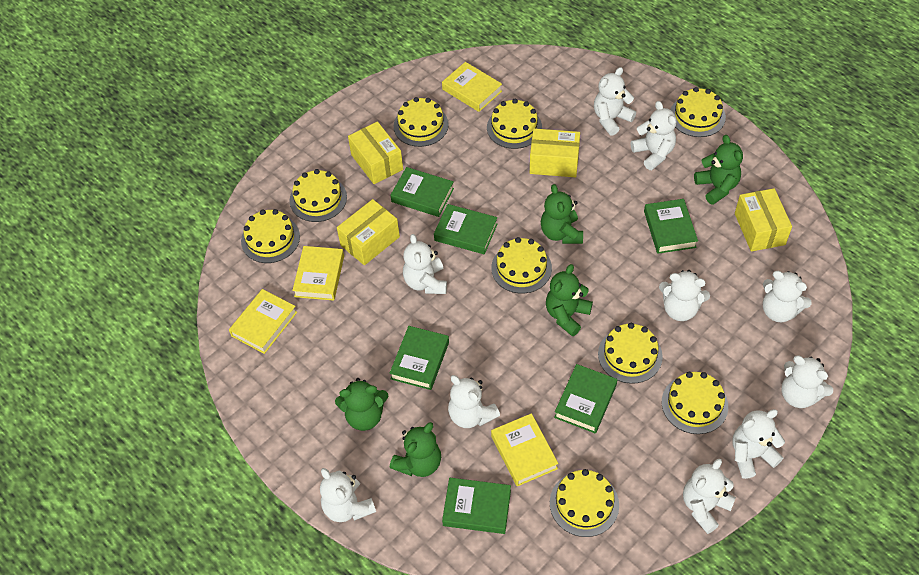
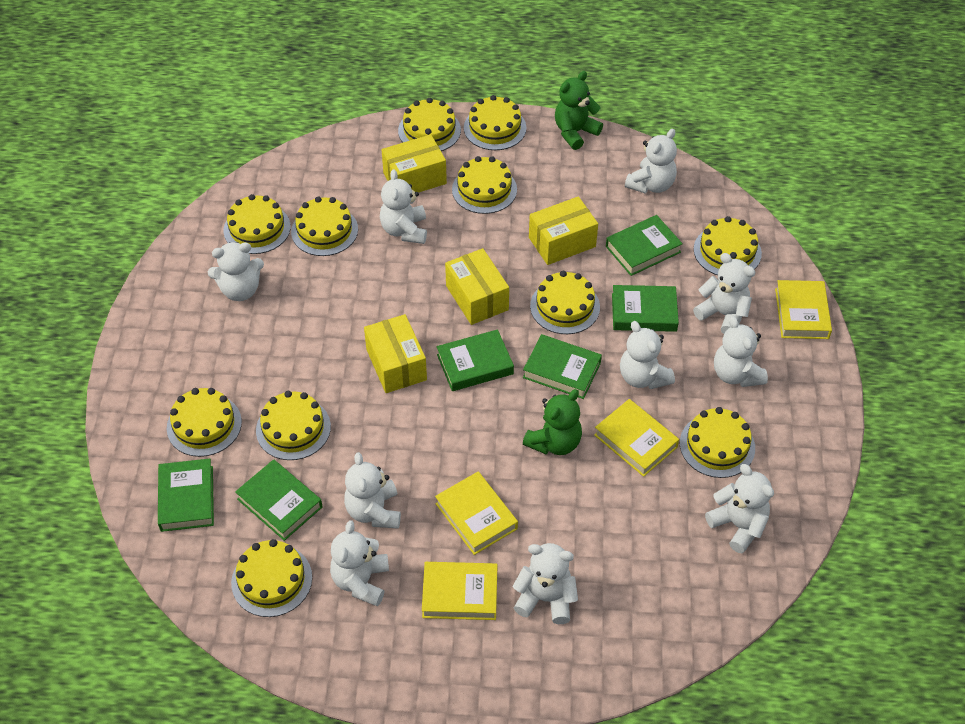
green teddy bear: [335,378,388,431] [390,422,441,477] [541,184,583,244] [546,264,593,336] [694,135,743,205] = 5 -> [523,389,582,455] [555,71,603,150] = 2
yellow cake: [241,209,300,263] [290,169,347,222] [394,97,449,147] [487,99,542,149] [491,237,552,294] [550,469,619,537] [598,323,663,384] [662,372,728,434] [670,87,726,137] = 9 -> [167,388,242,457] [224,194,291,254] [231,539,312,617] [256,391,331,460] [291,197,358,256] [398,98,461,151] [452,156,517,214] [464,95,526,150] [530,271,600,334] [680,407,755,478] [694,216,762,275] = 11

